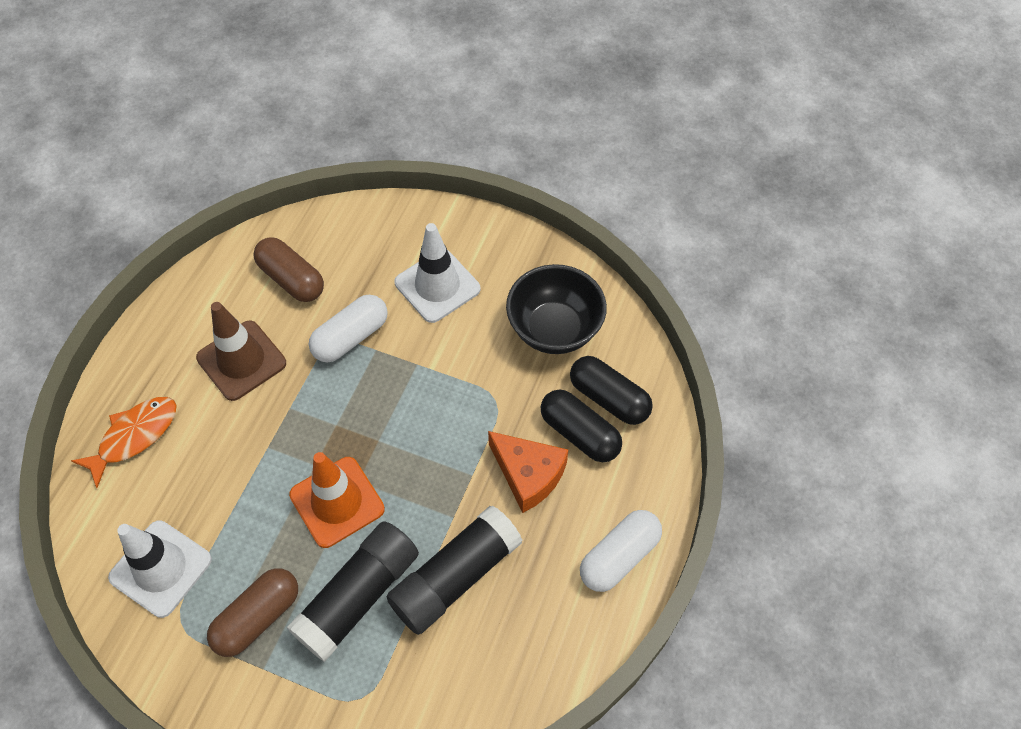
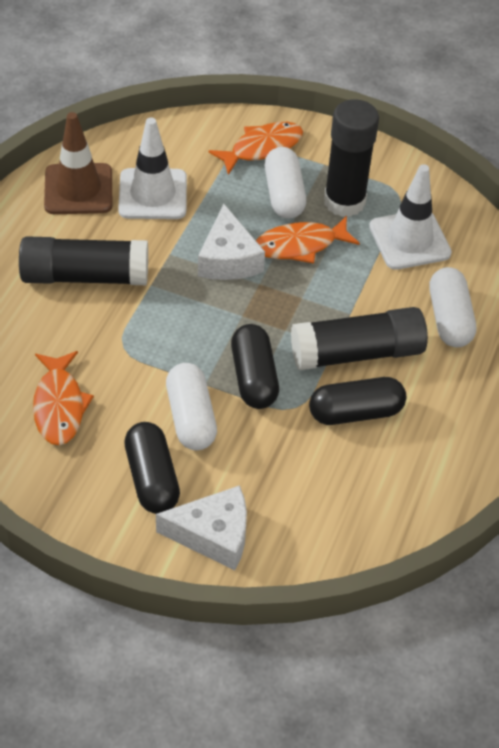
black bowl: [506,264,607,354] = 1 -> none = 0
black capsule: [541,389,622,462] [570,356,653,425] = 2 -> [124,422,180,514] [231,324,279,409] [309,377,406,425] = 3
black glue stick: [287,521,419,662] [386,505,522,635] = 2 -> [19,236,148,285] [291,307,428,370] [324,99,379,217] = 3
brown capsule: [207,568,298,657] [254,237,324,302] = 2 -> none = 0
orange cheese: [488,431,568,513] = 1 -> none = 0
orange fish: [71,397,177,488] = 1 -> [33,351,94,445] [208,122,303,175] [256,216,360,263] = 3
orange traffic cone: [289,452,385,548] = 1 -> none = 0
white capsule: [309,295,388,362] [580,510,662,592] = 2 -> [166,363,217,450] [264,147,306,219] [429,267,476,347] = 3
white cheese: none = 0 -> [156,485,247,570] [198,204,265,280] = 2

